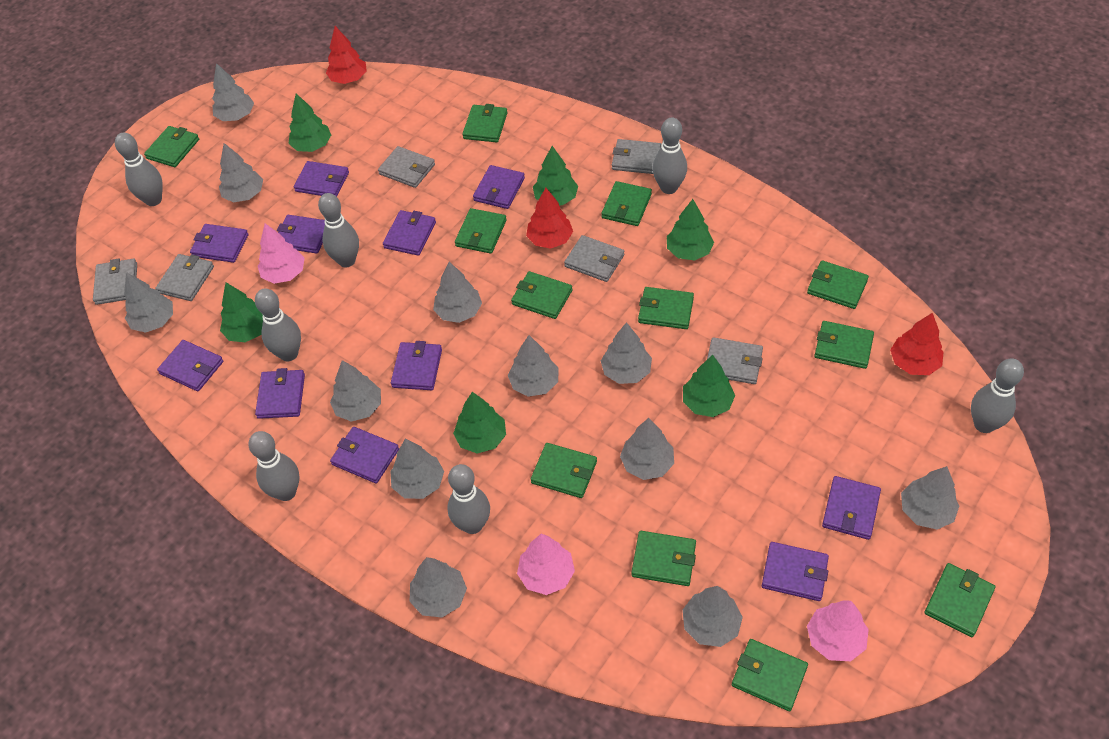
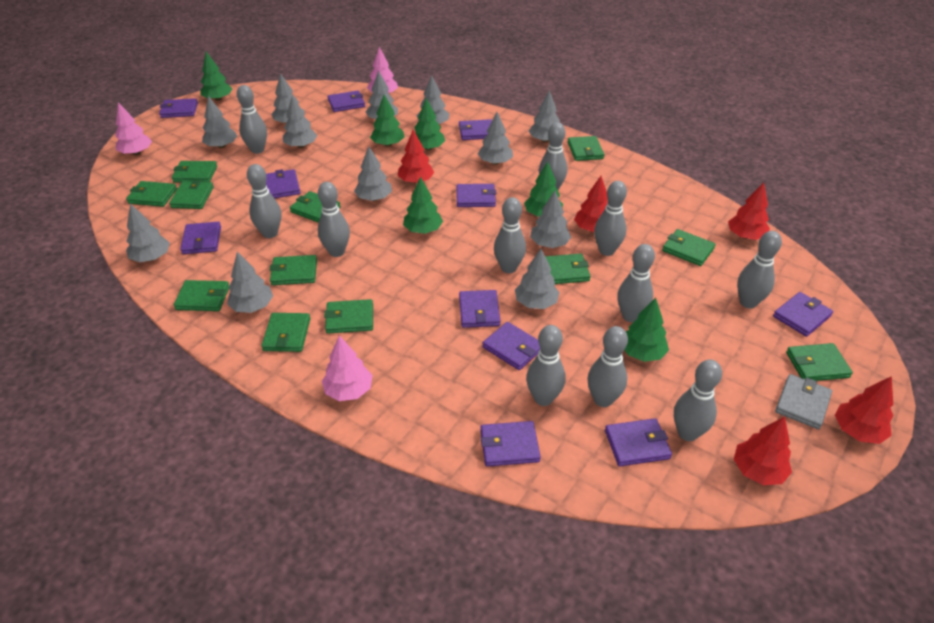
grey bowling pin: [115,132,163,206] [248,431,299,501] [255,288,301,361] [318,193,359,267] [447,464,490,534] [652,118,687,194] [971,359,1024,433] = 7 -> [237,85,267,154] [247,164,281,238] [318,182,350,257] [494,197,526,273] [526,325,565,406] [539,122,567,190] [588,326,628,407] [594,181,627,256] [617,244,655,322] [674,359,722,441] [737,231,782,309] = 11
grey wallet: [93,259,137,305] [155,254,214,301] [378,146,435,188] [564,235,624,282] [612,139,662,174] [707,337,763,384] = 6 -> [775,374,832,430] = 1
red tree: [326,26,367,84] [526,188,573,249] [890,313,944,375] = 3 -> [397,129,434,184] [574,176,608,232] [728,183,770,240] [734,416,792,485] [835,376,893,444] = 5

